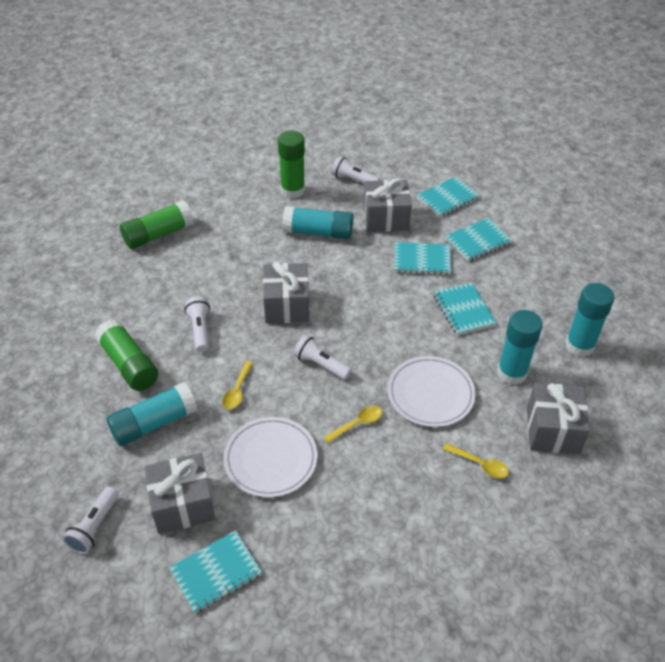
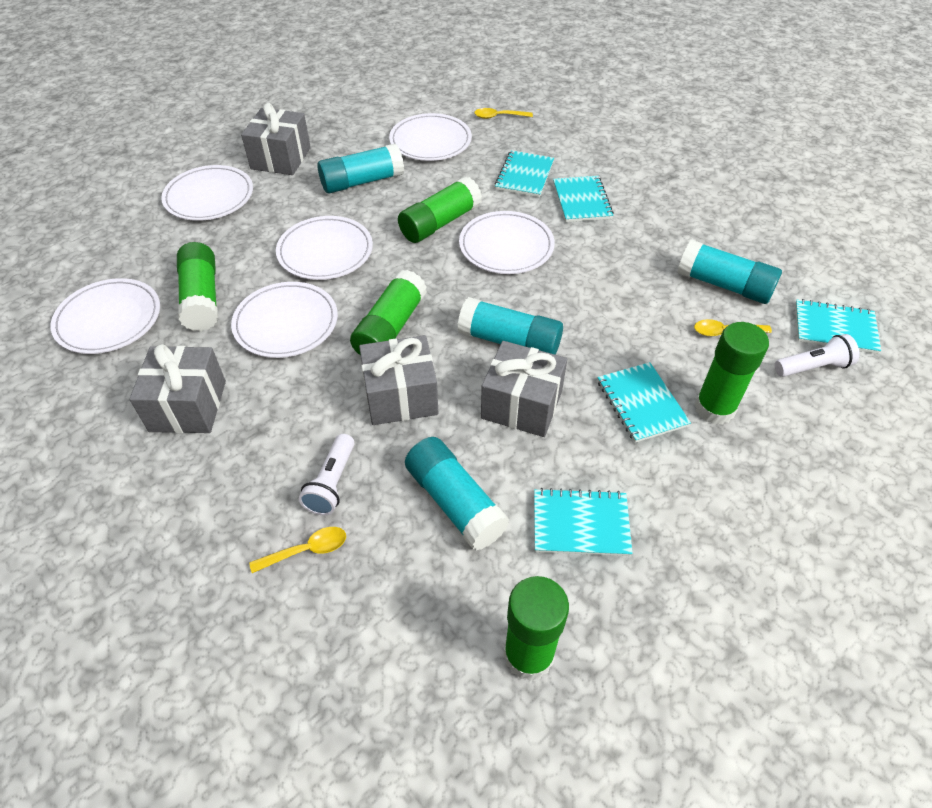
green glue stick: [95,319,158,391] [120,200,194,249] [278,131,305,199] = 3 -> [177,242,218,331] [350,270,427,355] [398,176,482,243] [504,576,569,681] [694,322,769,425] = 5
white flashlight: [62,487,119,554] [185,296,210,352] [293,335,352,380] [331,156,380,184] = 4 -> [299,434,355,516] [775,334,859,377] = 2
white plate: [223,417,318,497] [387,356,476,427] = 2 -> [50,278,160,354] [161,165,253,221] [231,282,338,358] [276,216,373,280] [389,113,472,161] [459,211,555,274] = 6

